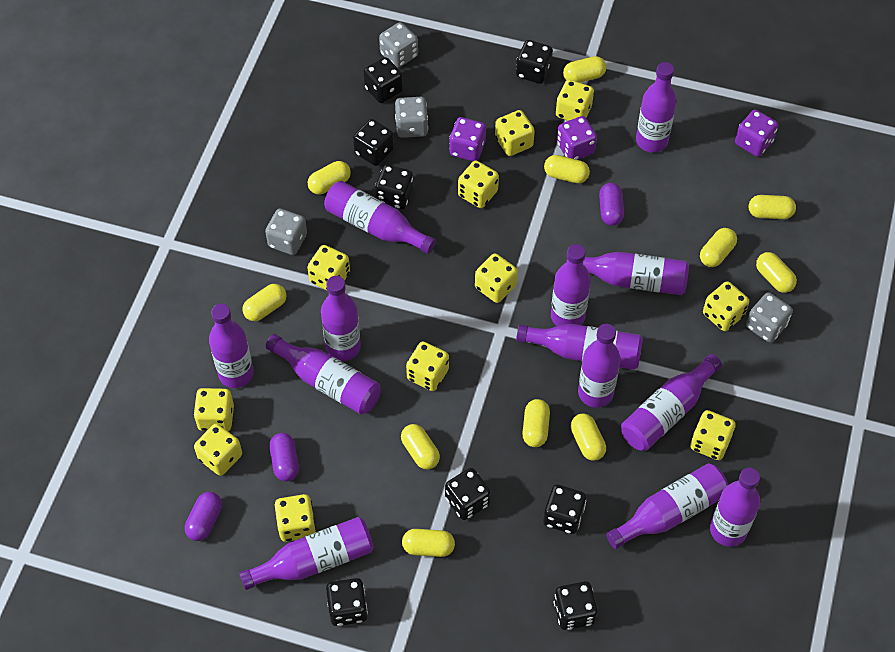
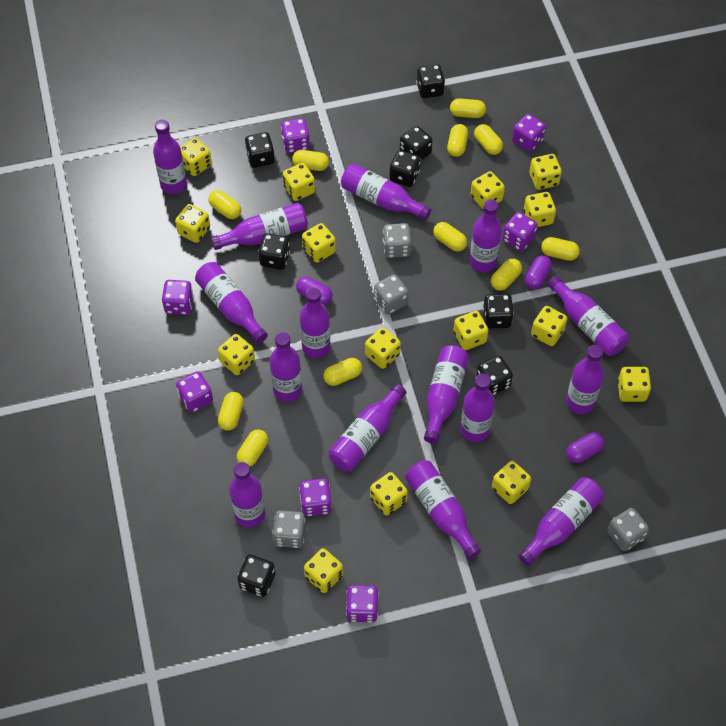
purple bottle: [209,304,254,388] [239,517,374,590] [265,334,381,415] [321,276,361,361] [324,181,436,254] [516,324,643,370] [551,244,591,326] [566,252,689,295] [578,324,621,408] [606,463,728,549] [621,354,722,451] [636,62,677,153] [710,468,760,547] = 13 -> [153,120,187,194] [195,262,268,343] [211,203,308,250] [229,462,265,528] [270,332,302,402] [300,287,331,358] [328,384,406,471] [341,164,431,220] [405,460,481,559] [424,345,469,444] [460,374,495,442] [469,199,502,272] [518,477,604,566] [547,276,629,356] [566,345,604,414] = 15
purple dice: [449,117,486,161] [557,116,597,160] [735,110,778,157] = 3 -> [162,280,194,315] [176,371,213,413] [281,118,310,153] [299,478,332,516] [346,585,379,623] [502,212,538,251] [512,114,546,152] = 7
yellow dice: [194,388,234,431] [194,424,242,476] [275,494,316,542] [307,245,350,290] [406,341,449,391] [458,161,499,208] [475,254,518,303] [495,110,535,156] [556,80,594,121] [690,410,736,460] [703,281,749,331] = 11 -> [175,204,210,243] [180,138,212,176] [218,334,255,375] [283,163,315,201] [302,223,336,263] [304,548,343,593] [365,327,401,369] [370,472,408,515] [453,311,488,350] [470,171,505,209] [492,461,531,504] [524,192,556,227] [529,154,562,190] [531,306,567,346] [617,367,651,402] = 15

